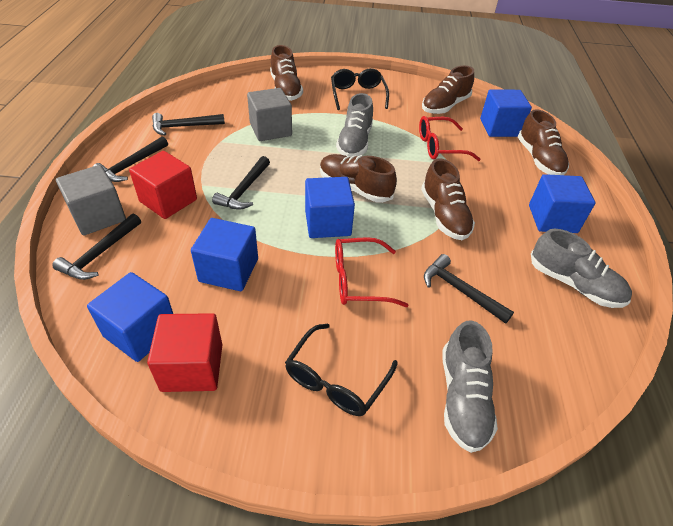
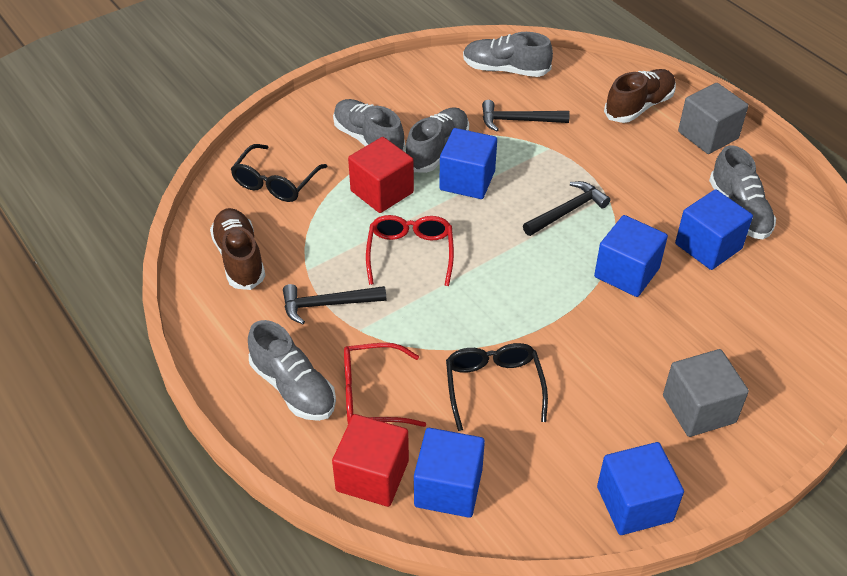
black hammer: [52,213,141,280] [93,136,168,182] [152,113,225,135] [212,156,270,210] [424,254,514,324] = 5 -> [283,284,386,324] [482,100,570,131] [523,181,611,236] = 3
brown shoe: [270,45,303,101] [320,154,397,203] [421,159,475,240] [422,66,474,114] [518,109,569,175] = 5 -> [210,208,266,290] [604,69,676,123] = 2
grey shoe: [336,93,373,157] [442,320,498,453] [531,229,632,308] = 3 -> [248,320,336,421] [333,99,405,151] [406,107,469,173] [463,32,553,77] [709,145,776,239] = 5

